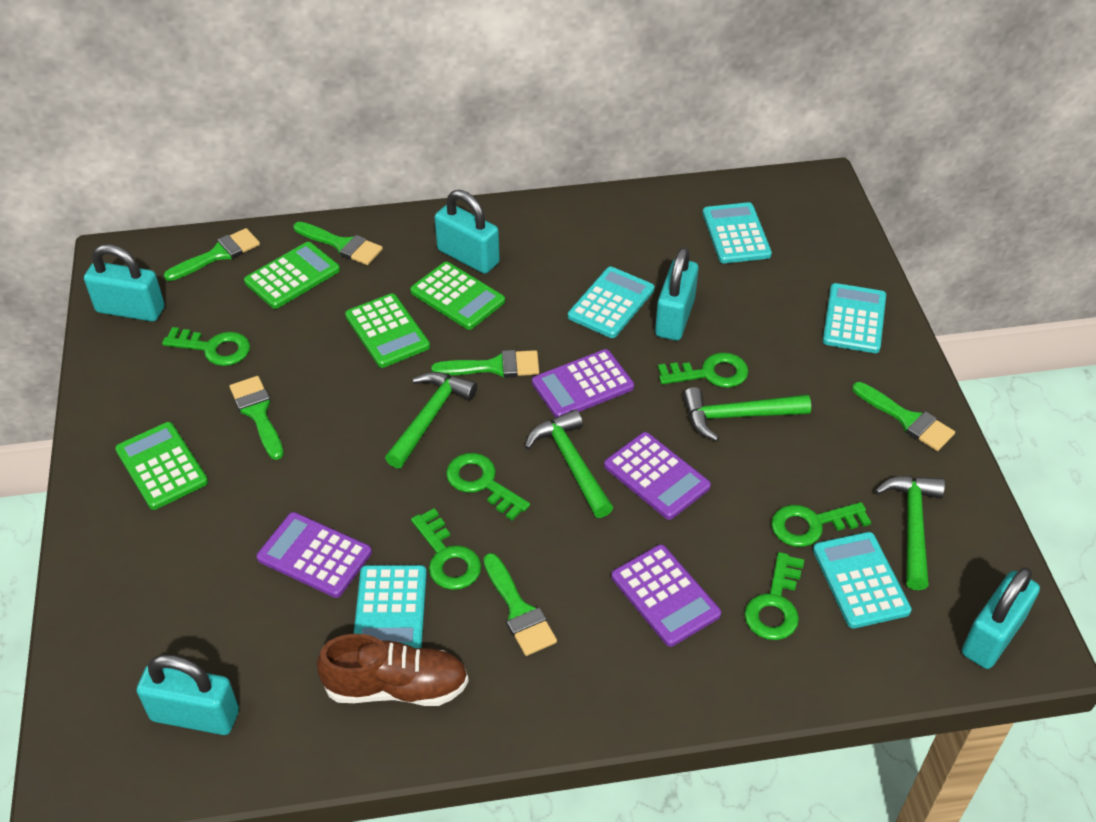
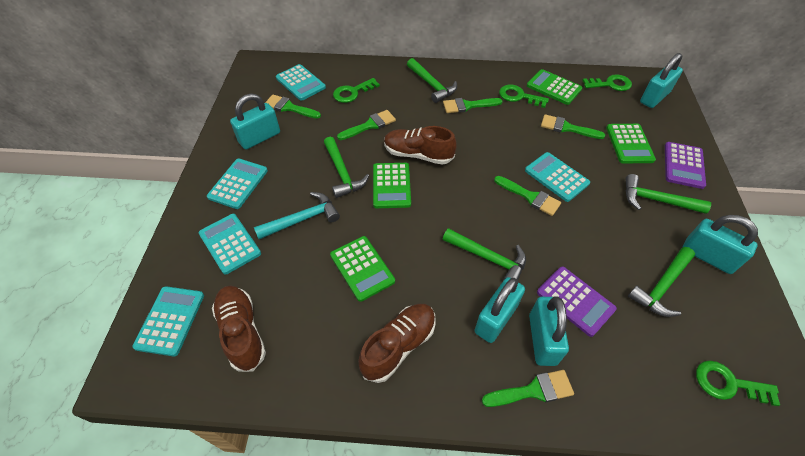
brown shoe: [317,634,469,706] = 1 -> [212,285,266,372] [358,304,436,383] [384,126,456,165] = 3
green hammer: [385,372,477,469] [525,409,613,518] [683,387,811,441] [875,476,945,590] = 4 -> [324,137,369,198] [407,58,457,103] [443,228,526,281] [626,174,711,214] [628,247,695,317] = 5
green key: [162,327,250,366] [411,508,481,590] [446,453,530,521] [658,352,749,388] [744,552,804,640] [771,502,871,547] = 6 -> [333,78,380,103] [499,85,549,108] [582,74,632,91] [696,361,780,406] = 4
purple calculator: [256,512,372,598] [532,349,634,418] [604,432,711,520] [611,544,721,647] = 4 -> [537,266,617,337] [665,142,706,189] = 2
turquoise hammer: none = 0 -> [254,192,340,239] = 1

